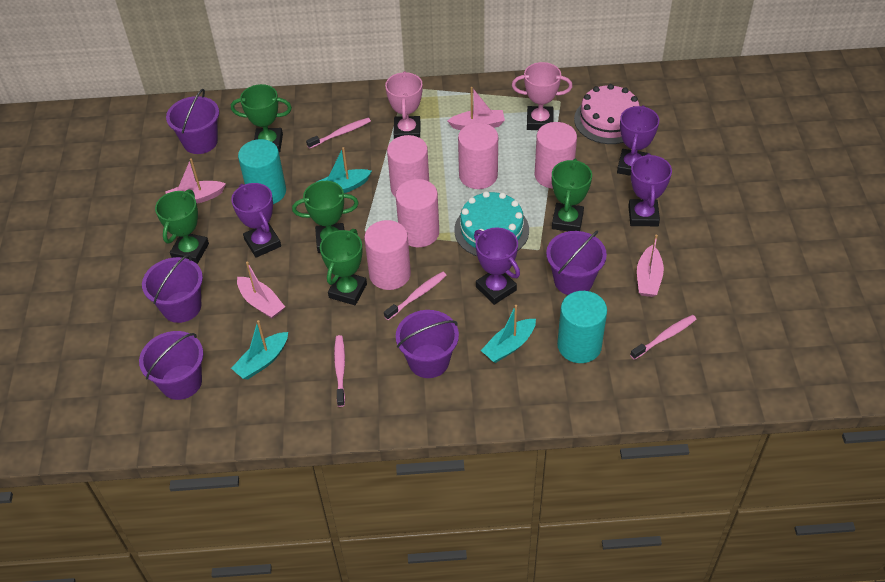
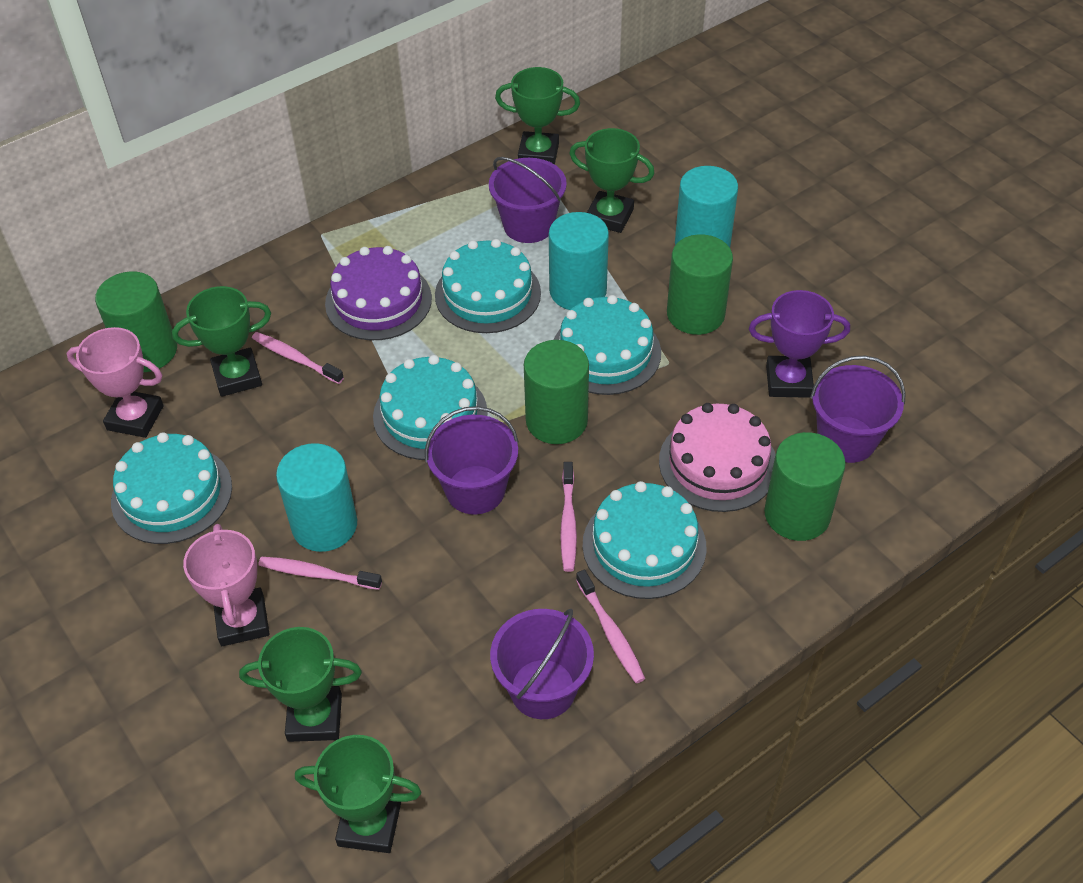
green cylinder: none = 0 -> [95,271,177,372] [524,340,589,444] [667,234,733,335] [764,432,846,541] = 4
pink boat: [165,158,226,204] [237,262,285,319] [448,87,505,130] [637,235,664,297] = 4 -> none = 0
pink cylinder: [364,220,411,290] [387,135,429,197] [396,179,439,247] [458,123,498,189] [535,122,577,188] = 5 -> none = 0
purple bucket: [139,331,203,400] [142,254,203,323] [166,89,219,154] [396,310,459,378] [546,231,607,295] = 5 -> [425,406,519,514] [489,157,567,243] [490,609,594,719] [810,355,905,463] = 4
purple cake: none = 0 -> [325,246,432,340] = 1
purple trophy: [231,183,281,258] [474,227,520,305] [617,105,659,176] [628,153,672,226] = 4 -> [749,290,850,398] = 1
turquoise boat: [231,320,288,379] [317,147,372,193] [481,305,536,363] = 3 -> none = 0
turquoise cake: [454,191,529,256] = 1 -> [111,432,232,544] [373,355,488,460] [435,239,541,333] [554,295,661,395] [583,481,706,599] = 5
turquoise cylinder: [238,139,286,204] [557,291,607,363] = 2 -> [276,443,357,552] [549,212,609,310] [675,166,738,248] = 3

